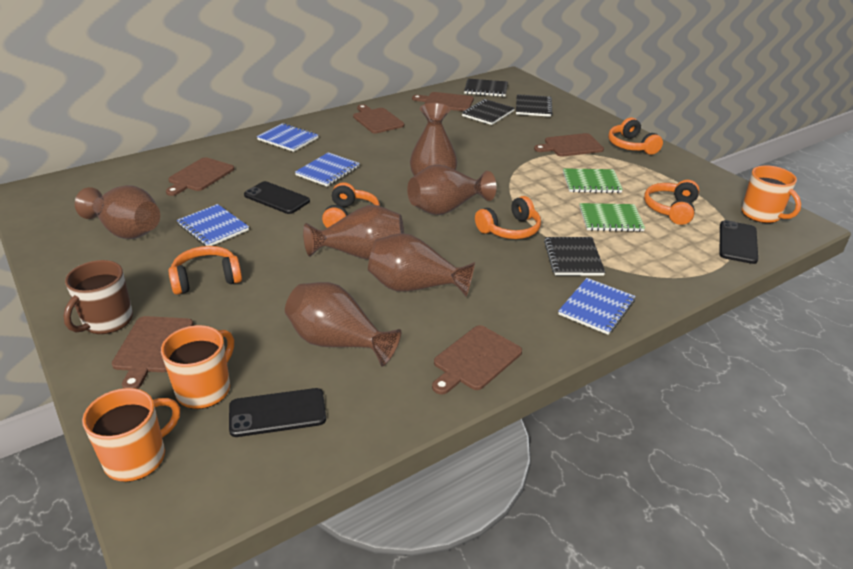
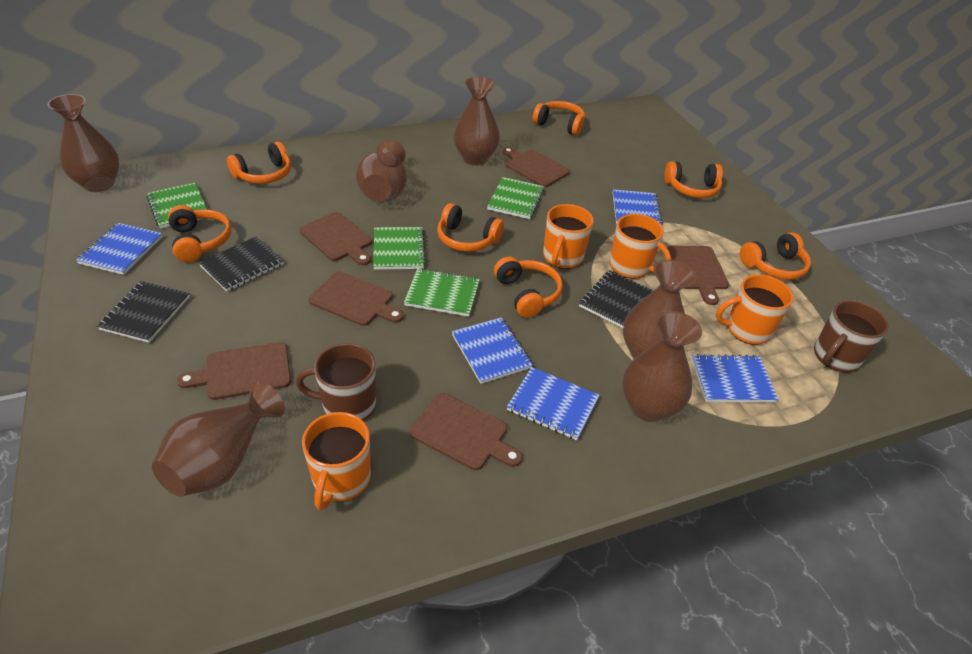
black notebook: [462,99,515,125] [464,79,508,97] [516,94,553,117] [544,237,605,276] = 4 -> [97,281,190,343] [198,237,284,291] [579,270,654,328] = 3
black phone: [229,388,326,437] [244,181,310,214] [719,220,758,264] = 3 -> none = 0
blue notebook: [177,204,249,246] [257,123,318,152] [295,152,360,186] [558,278,636,335] = 4 -> [76,223,163,275] [452,317,533,384] [507,367,600,440] [613,189,663,225] [692,354,779,403] = 5
brown mug: [63,260,133,334] = 1 -> [296,343,376,421] [814,300,889,372] = 2
green notebook: [563,168,623,193] [579,203,645,232] = 2 -> [146,183,207,229] [373,227,426,270] [404,268,480,317] [487,177,544,219] = 4
orange headphones: [168,246,242,295] [322,182,380,228] [475,196,541,239] [608,118,663,155] [644,180,699,225] = 5 -> [168,205,231,262] [227,142,291,184] [437,203,504,252] [494,256,563,318] [533,101,585,136] [664,161,723,198] [740,233,811,280] = 7
orange mug: [82,388,180,482] [161,325,234,409] [742,166,801,223] = 3 -> [302,412,371,510] [543,204,594,269] [610,214,671,279] [716,274,793,345] = 4

